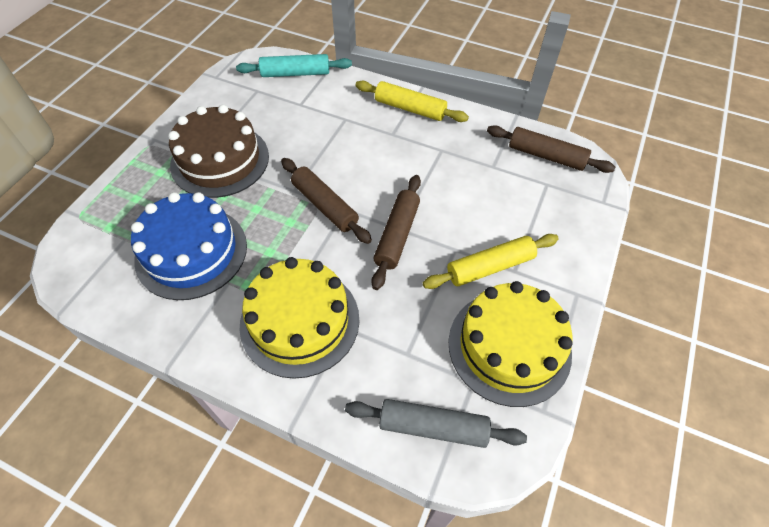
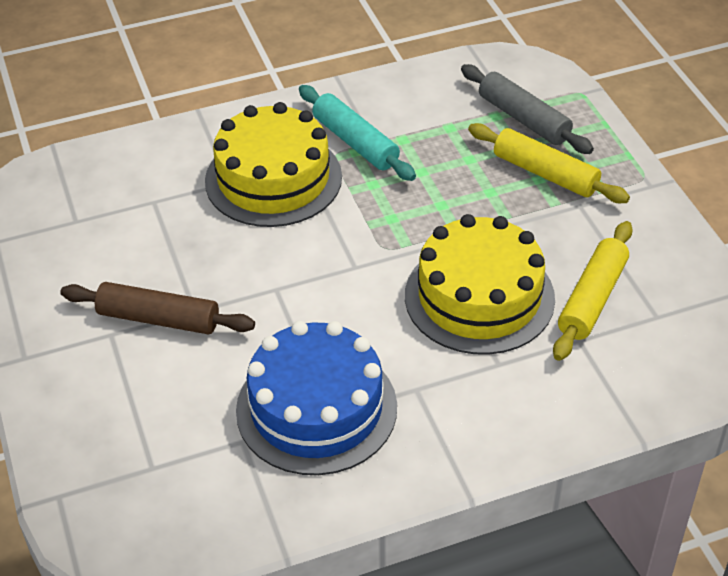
brown cake: [168,104,269,198] = 1 -> none = 0
brown rolling pin: [281,158,372,244] [371,175,421,290] [487,125,615,173] = 3 -> [60,282,255,335] = 1

